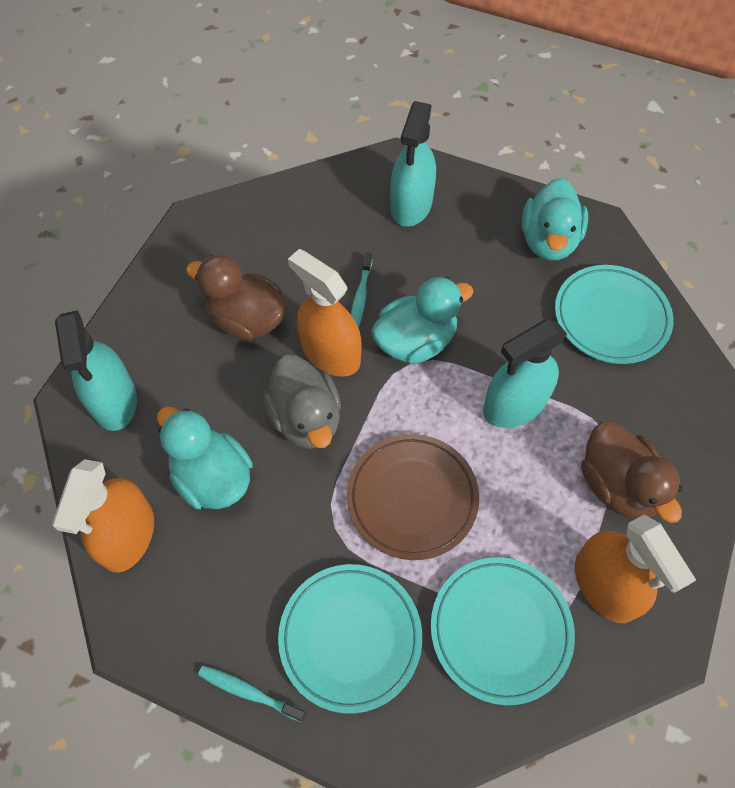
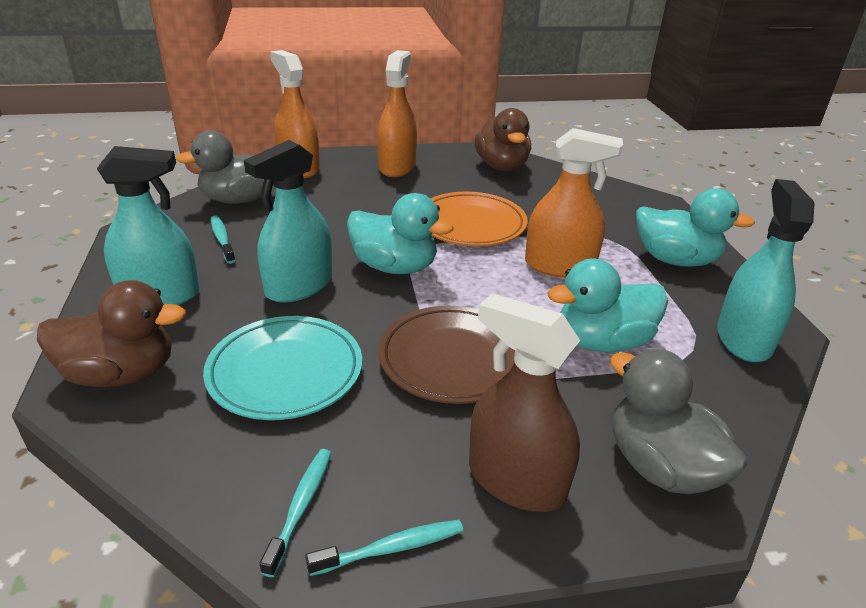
brown spray bottle: none = 0 -> [469,293,580,512] = 1
grey duck: [263,355,341,449] = 1 -> [176,130,264,204] [610,349,747,494] = 2
orange plate: none = 0 -> [430,192,528,246] = 1
turquoise plate: [278,564,422,714] [431,557,575,705] [555,265,673,364] = 3 -> [203,316,362,420] = 1
turquoise toothbrush: [198,665,306,722] [351,252,372,328] = 2 -> [211,215,235,264] [259,449,331,577] [305,520,463,576] = 3

